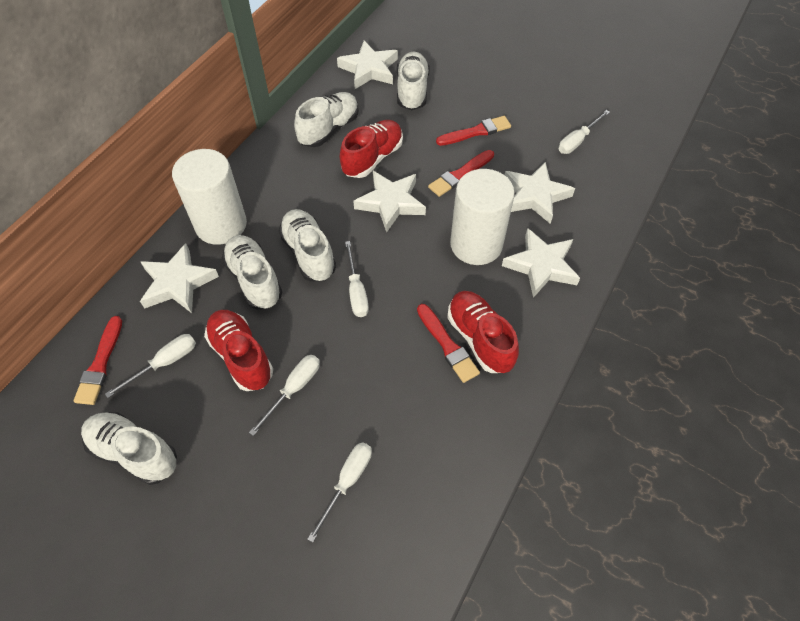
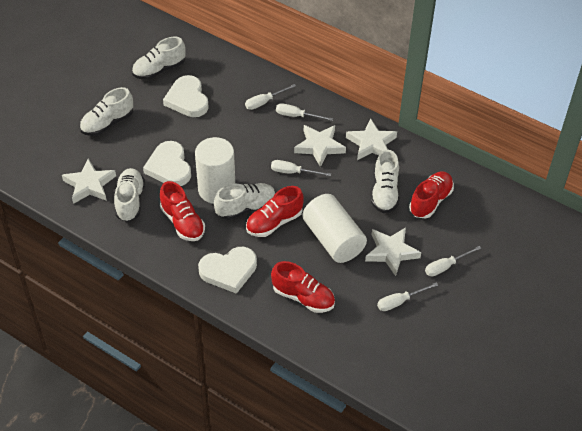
red brush: [73,316,122,405] [417,304,480,383] [428,150,494,197] [436,116,511,146] = 4 -> none = 0
red shoe: [204,310,273,391] [340,120,403,178] [447,291,519,373] = 3 -> [160,181,205,241] [246,186,304,237] [271,261,335,313] [409,172,454,219] = 4
white heart: none = 0 -> [143,141,191,186] [163,75,209,117] [198,247,257,294] = 3
white star: [140,243,219,313] [337,41,398,89] [353,171,426,232] [502,228,580,298] [505,162,575,224] = 5 -> [62,159,116,204] [294,125,346,167] [346,119,397,160] [365,227,421,276] = 4

